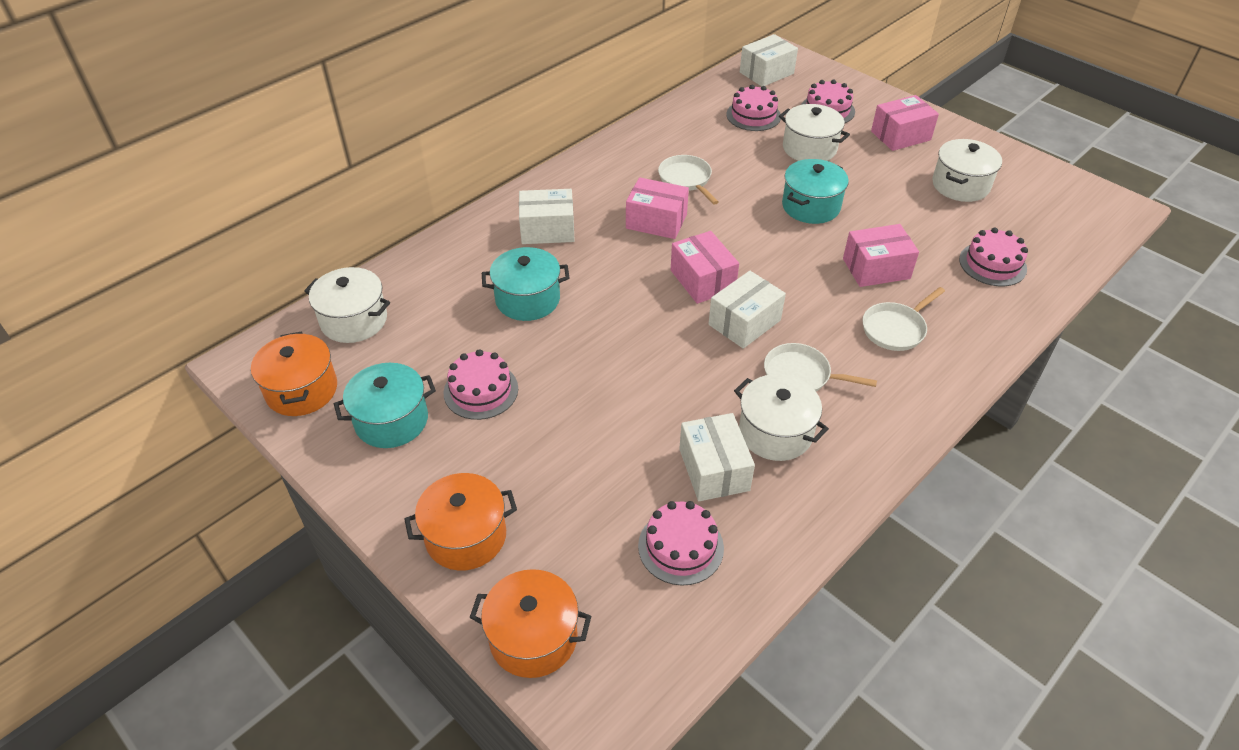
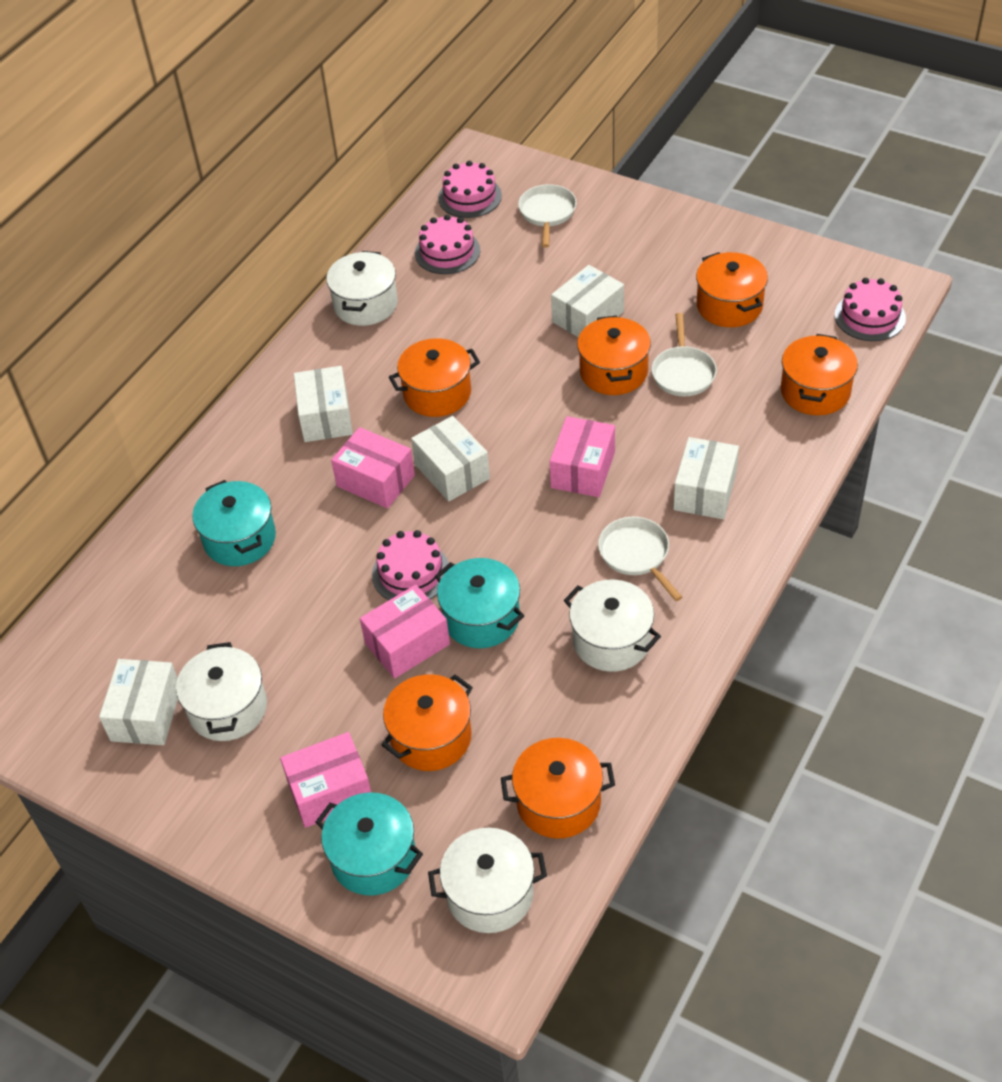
orange pot: [251,331,337,416] [404,473,517,571] [469,569,591,678] = 3 -> [382,674,473,771] [389,338,480,417] [501,738,615,839] [577,315,651,395] [696,252,768,327] [780,334,858,415] = 6
pink cake: [444,349,518,420] [638,501,724,586] [726,85,781,131] [801,80,855,124] [959,228,1028,286] = 5 -> [372,530,449,600] [415,214,480,274] [438,161,502,218] [835,278,906,341] = 4
white box: [519,189,575,244] [679,413,755,501] [709,271,786,349] [740,34,798,86] = 4 -> [99,659,178,745] [294,366,353,442] [411,416,490,502] [551,265,624,337] [673,437,739,519] = 5

